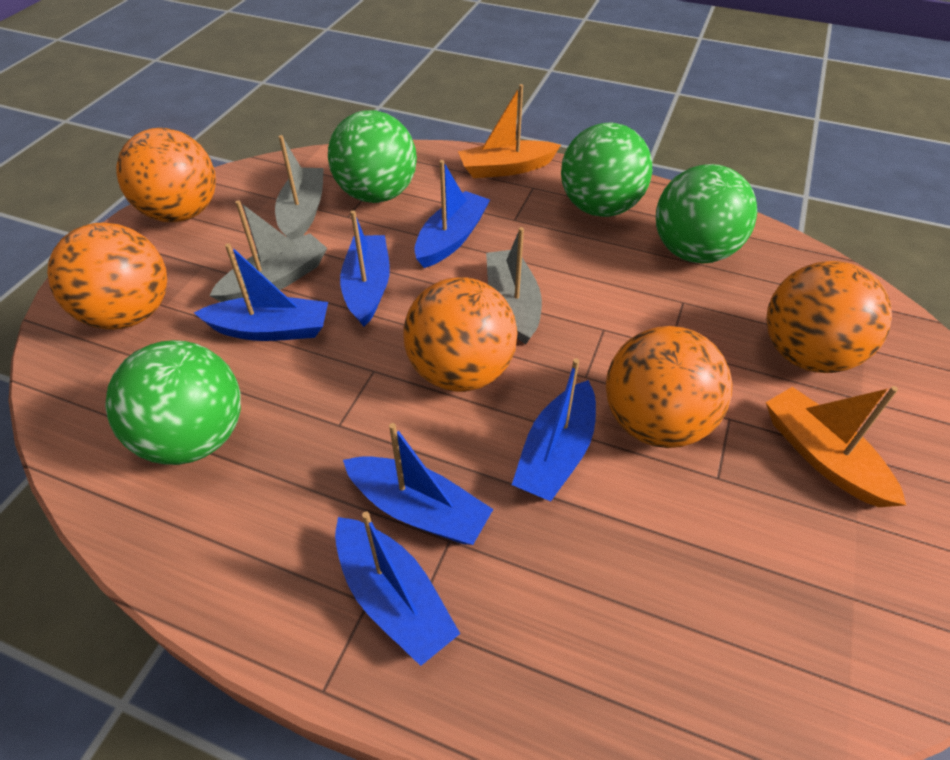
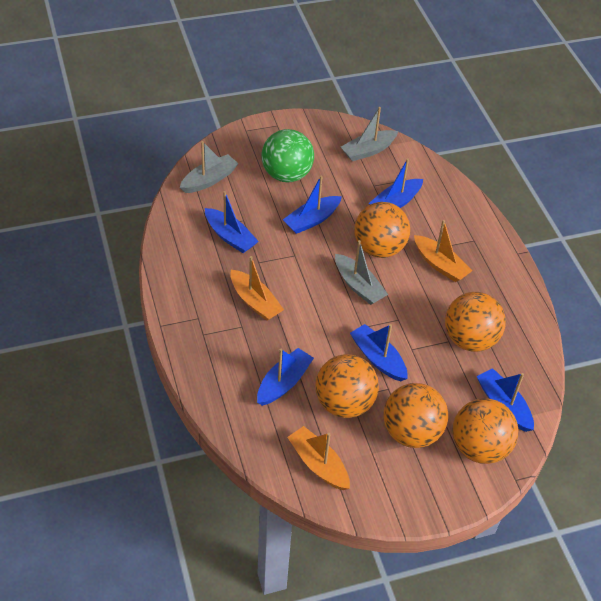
green ball: [105,340,241,465] [328,110,417,203] [561,123,652,217] [656,164,757,263] = 4 -> [262,129,314,183] = 1
orange boat: [458,84,561,178] [765,386,906,507] = 2 -> [230,256,284,321] [287,426,350,490] [414,220,472,282] = 3

